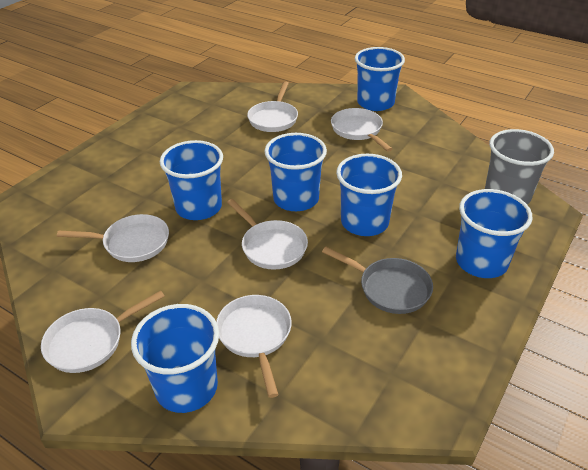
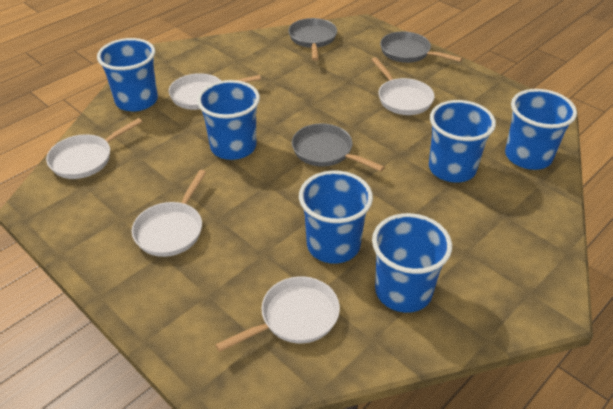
grey cup: [485,129,554,205] = 1 -> none = 0
grey pan: [322,247,433,314] = 1 -> [288,18,337,61] [292,123,385,172] [380,31,463,63] = 3
white pan: [41,291,165,373] [57,214,169,262] [216,295,292,398] [227,199,308,270] [247,81,298,132] [331,108,392,152] = 6 -> [46,118,142,179] [132,170,206,257] [169,73,261,110] [215,276,340,352] [371,57,435,115] = 5

